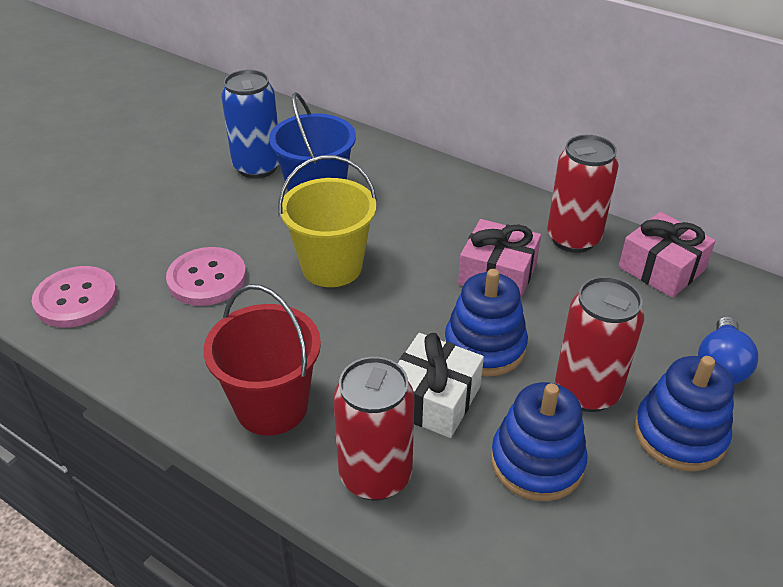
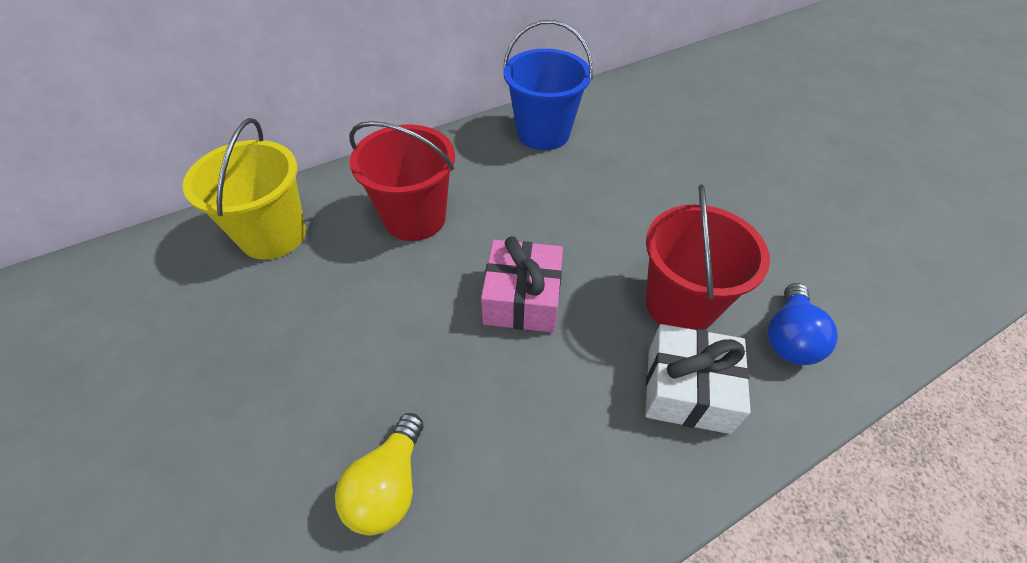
blue can: [221,70,279,179] = 1 -> none = 0
blue stacking toy: [444,269,528,376] [491,382,588,501] [634,356,734,471] = 3 -> none = 0
pink button: [32,266,117,328] [166,247,246,306] = 2 -> none = 0
pink gift: [458,219,541,298] [619,212,716,298] = 2 -> [481,236,563,332] = 1
red bucket: [203,284,321,436] = 1 -> [349,121,455,241] [646,184,770,330] = 2
red can: [333,357,415,501] [547,135,619,253] [555,277,644,412] = 3 -> none = 0
yellow light bulb: none = 0 -> [335,413,424,536] = 1

